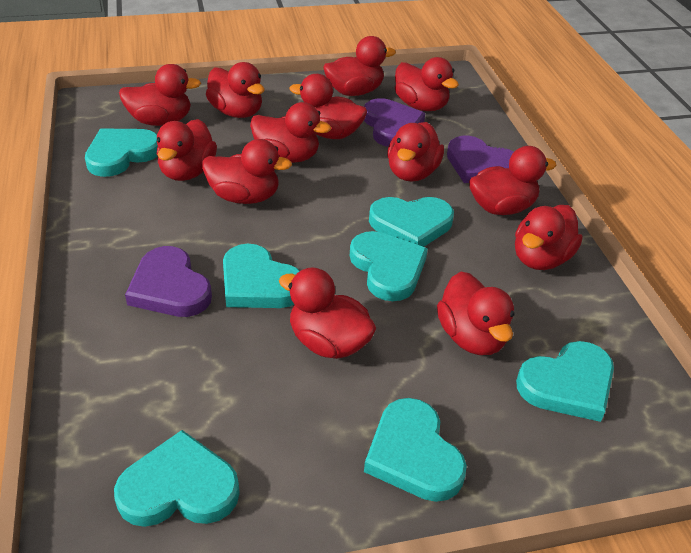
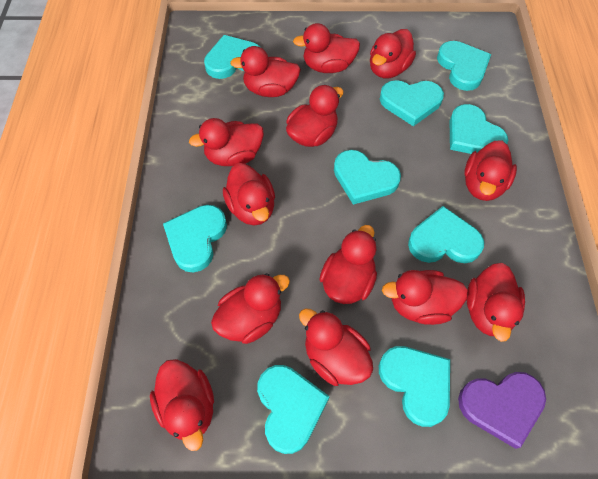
purple heart: [125,246,212,317] [364,98,425,147] [447,136,514,183] = 3 -> [458,372,546,449] = 1
turquoise heart: [85,128,158,177] [114,430,240,527] [223,244,300,308] [350,231,428,301] [364,398,467,502] [369,197,454,247] [516,341,614,422] = 7 -> [163,205,227,272] [204,35,260,79] [257,365,330,454] [334,150,401,205] [379,346,450,427] [380,80,444,126] [408,206,484,263] [437,41,491,91] [449,104,508,154] = 9

